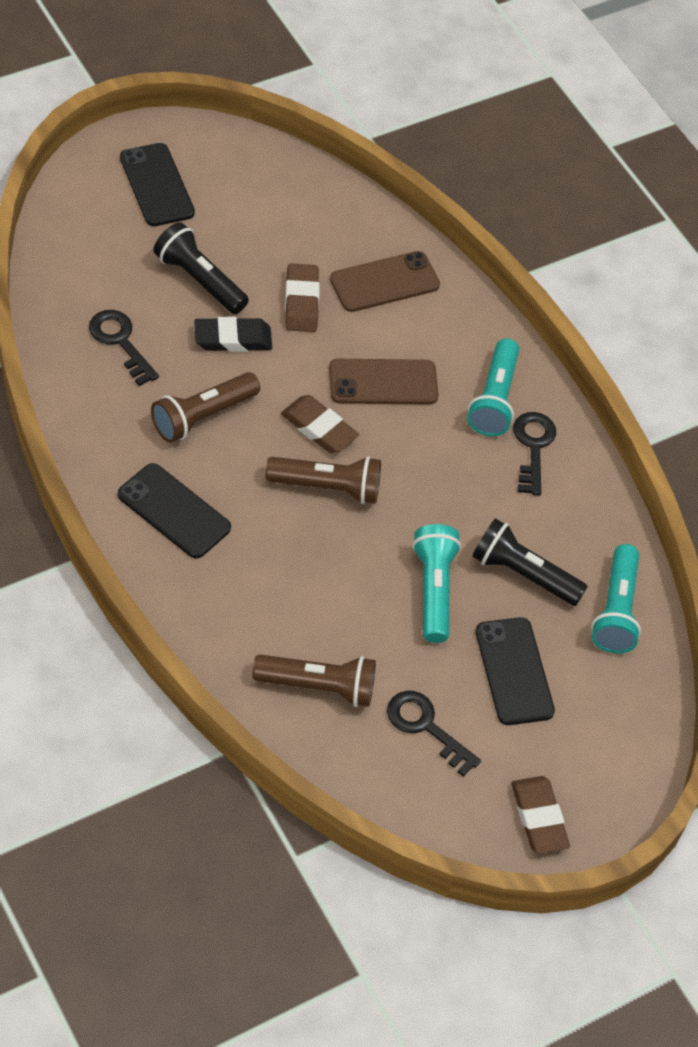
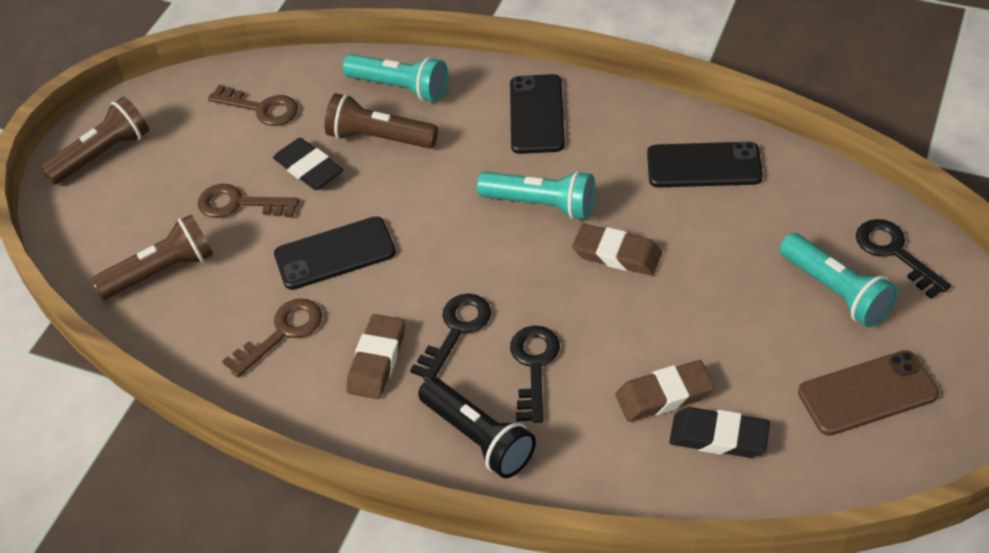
black eraser: [194,317,272,352] = 1 -> [273,138,343,190] [669,407,770,458] = 2
black flashlight: [153,222,249,314] [472,518,588,606] = 2 -> [418,377,536,478] = 1
brown key: none = 0 -> [198,184,299,218] [208,85,298,126] [222,299,322,378] = 3
brown phone: [329,359,438,405] [330,251,440,312] = 2 -> [798,350,939,436] = 1

